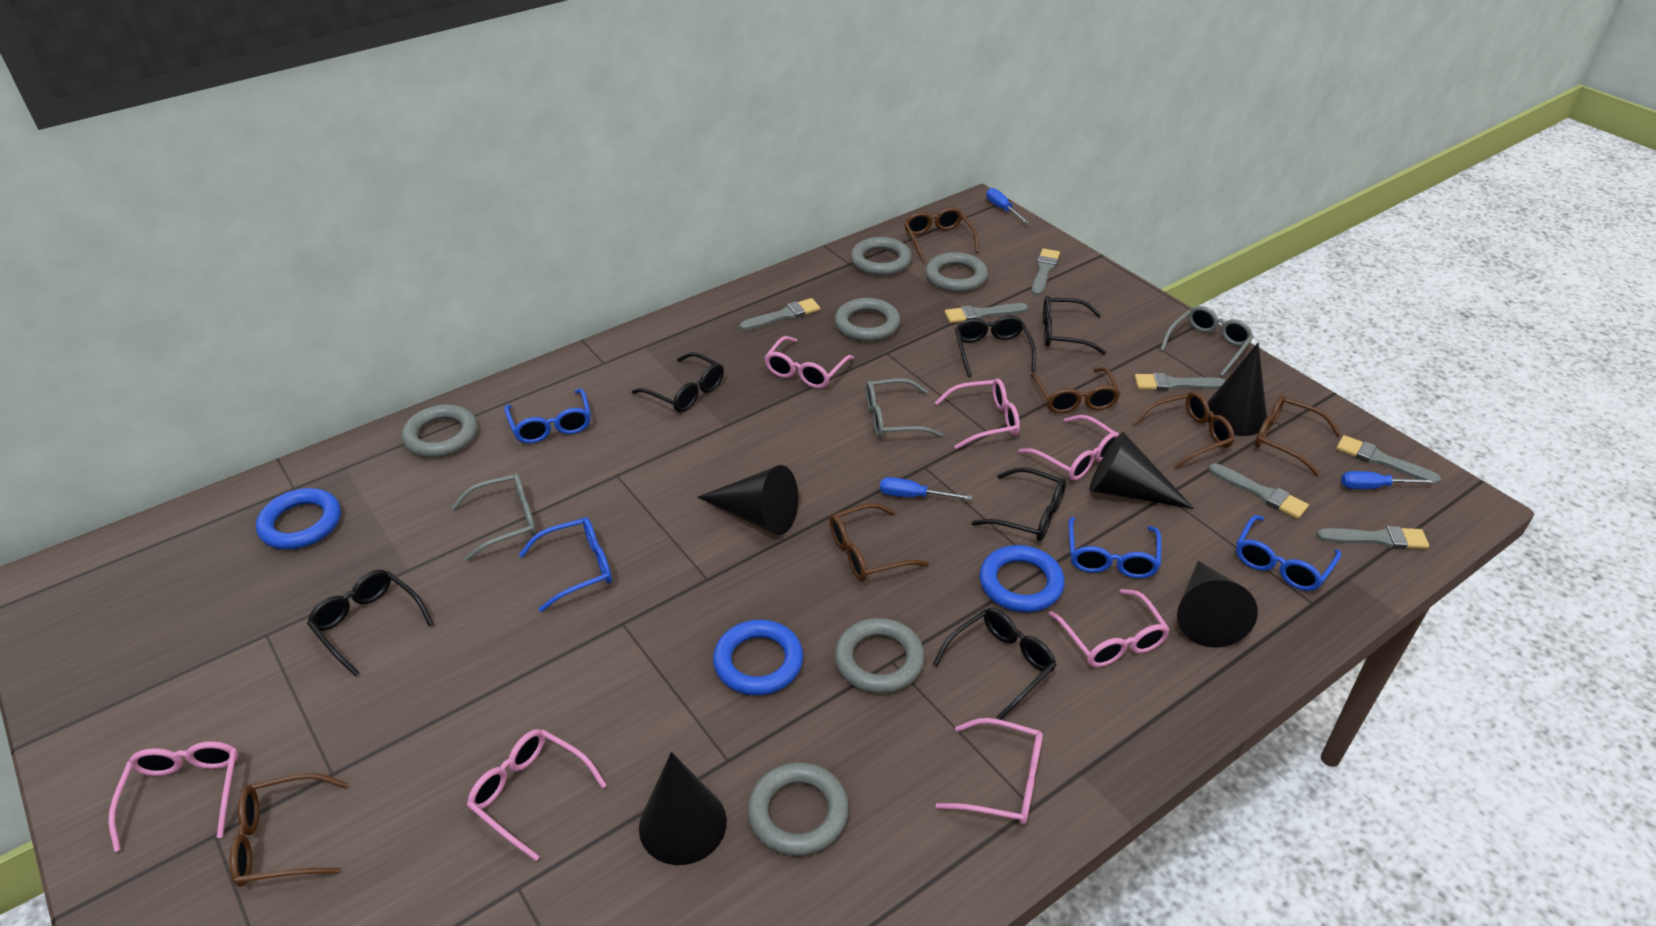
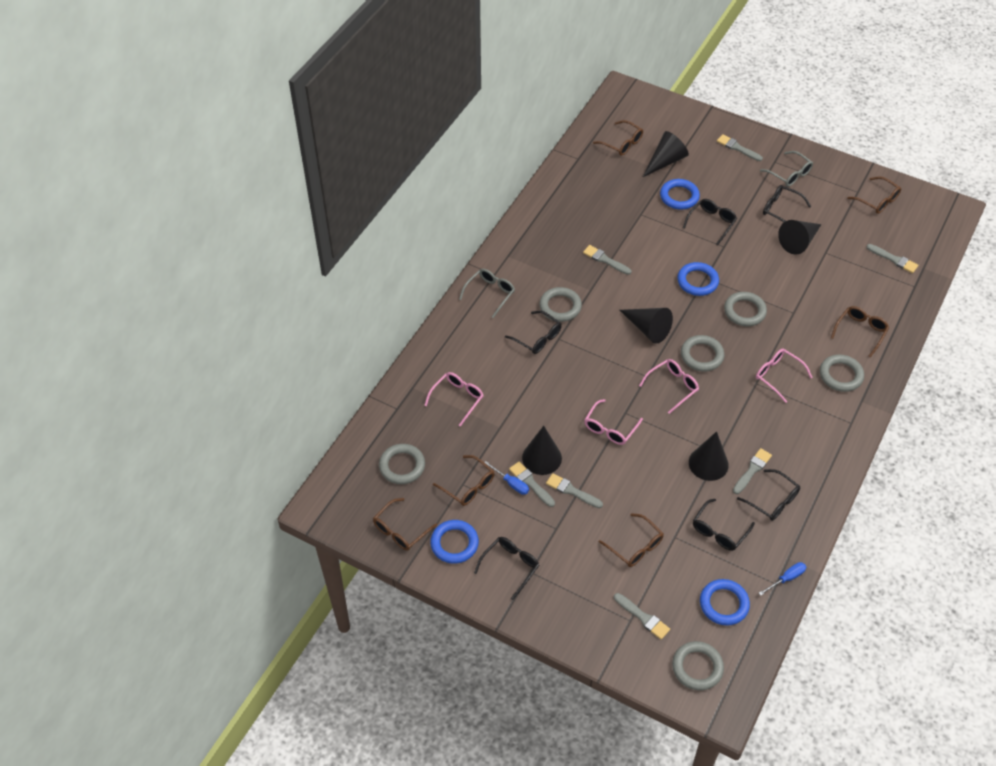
blue glasses: [504,389,591,444] [519,517,612,612] [1068,517,1162,578] [1236,515,1342,591] = 4 -> none = 0
blue ring: [256,488,341,549] [713,620,803,695] [980,545,1065,613] = 3 -> [430,520,479,564] [660,179,700,209] [677,262,719,296] [700,579,750,626] = 4
blue screwdriver: [880,477,972,500] [986,188,1029,223] [1341,471,1436,489] = 3 -> [484,461,529,495] [759,562,806,596] = 2
grey glasses: [451,473,536,561] [866,378,943,438] [1160,306,1254,376] = 3 -> [459,269,515,318] [760,151,813,187] = 2
pink glasses: [108,741,238,852] [467,729,607,861] [764,336,854,388] [935,378,1020,449] [935,718,1043,824] [1018,415,1119,481] [1049,589,1170,667] = 7 -> [424,372,484,427] [585,399,643,445] [639,359,699,414] [756,349,813,403] = 4

